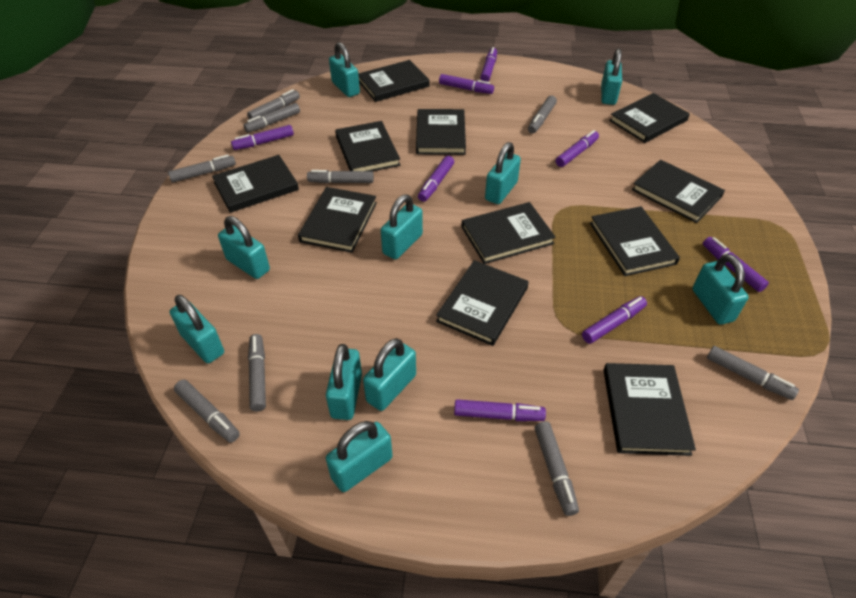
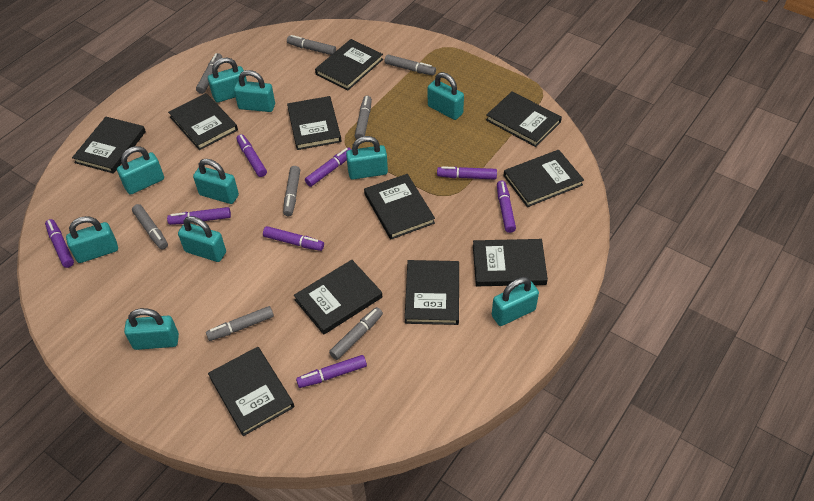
grey marker: [168,155,236,183] [174,379,240,443] [243,103,300,133] [247,89,300,119] [248,334,266,412] [307,170,374,183] [528,95,557,133] [535,421,579,516] [707,346,799,400] = 9 -> [132,204,168,249] [196,53,222,94] [206,306,274,341] [283,166,300,216] [287,35,336,55] [329,307,383,360] [355,96,372,139] [385,55,436,75] = 8

